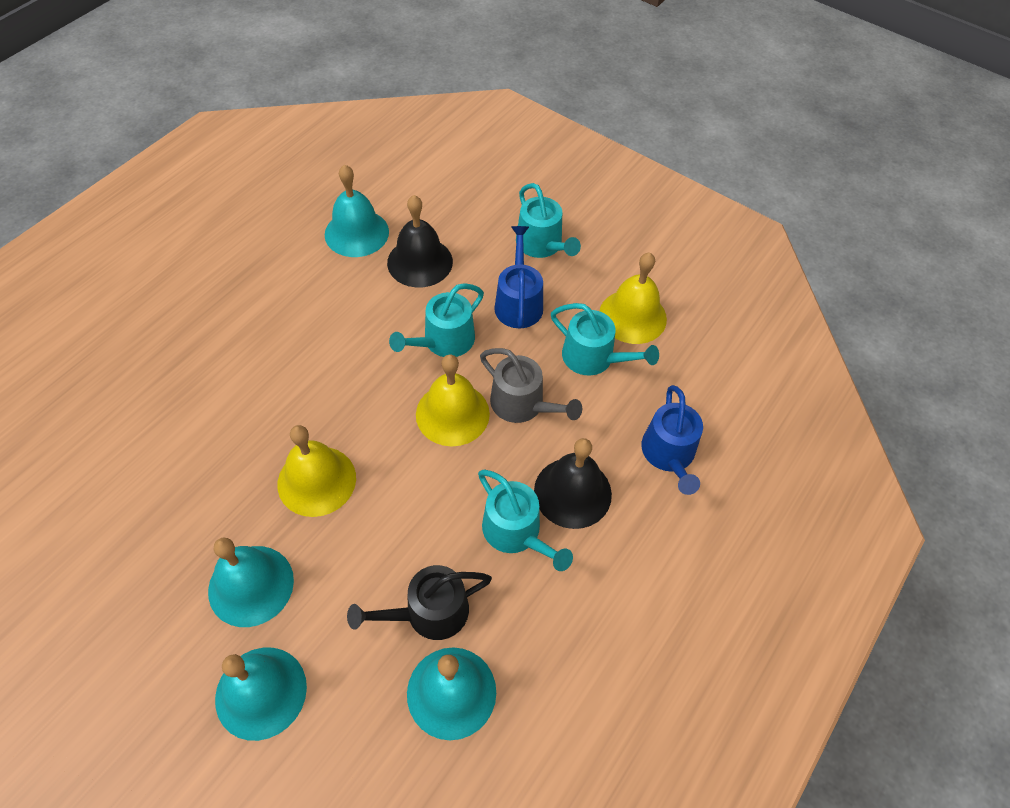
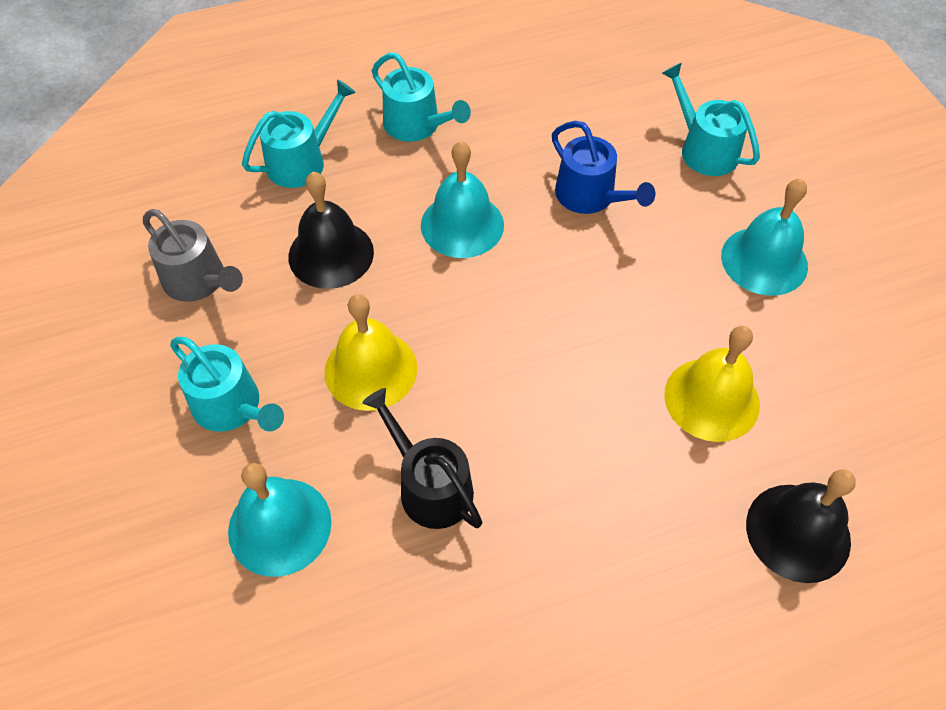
blue watering can: [494,226,543,329] [641,385,703,495] = 2 -> [552,121,655,214] = 1
turquoise bell: [208,538,294,627] [215,648,307,741] [325,164,389,257] [407,647,496,740] = 4 -> [228,463,332,577] [421,141,504,258] [721,178,808,296] = 3
yellow bell: [278,425,356,517] [416,355,490,446] [600,252,667,344] = 3 -> [325,294,417,411] [664,326,760,442] = 2

